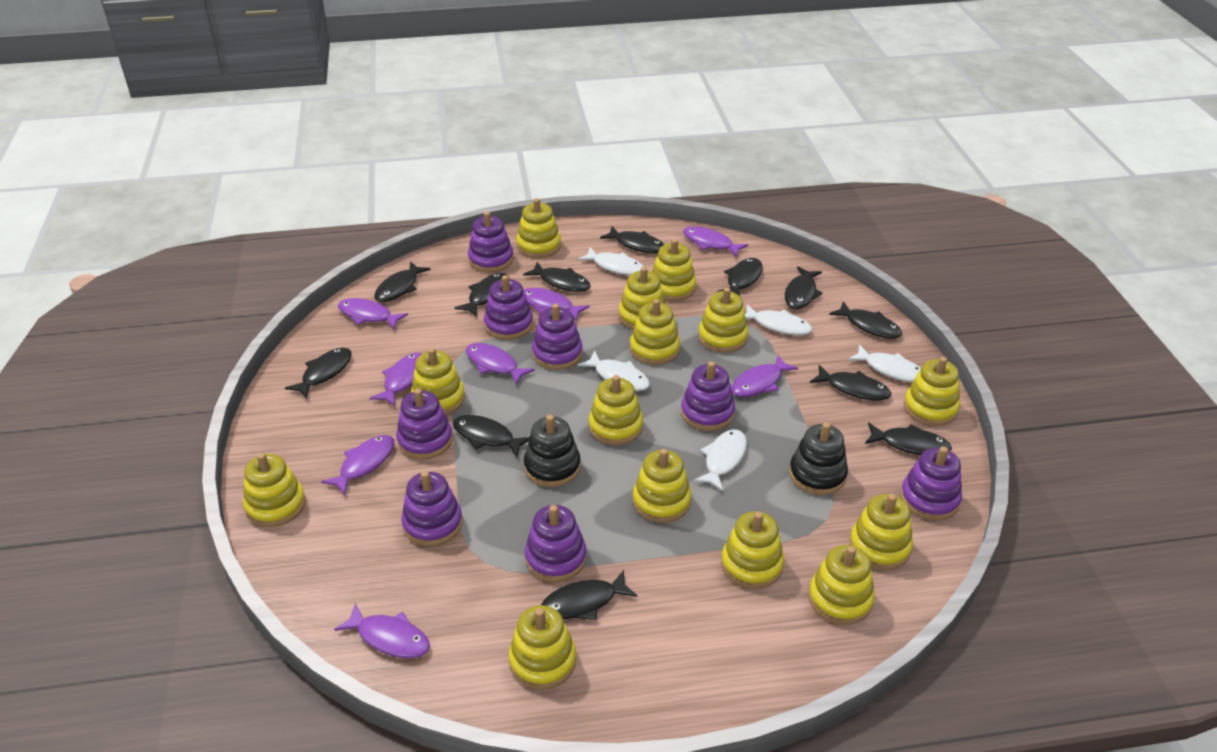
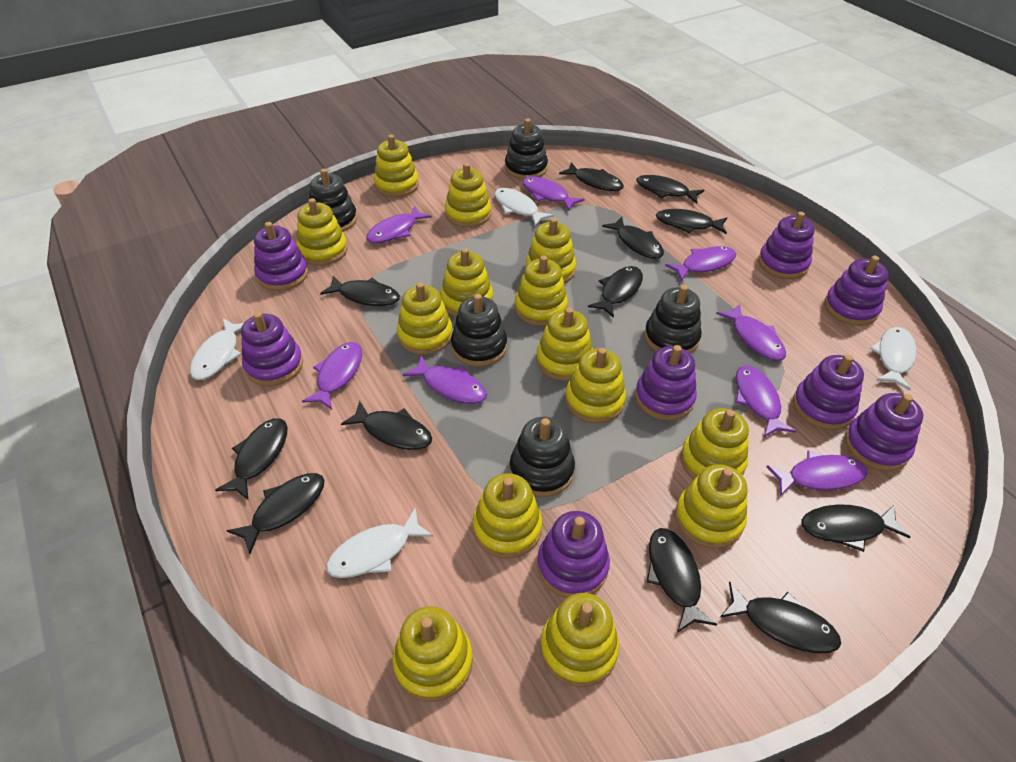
black stacking toy: [524,415,581,487] [789,422,848,495] = 2 -> [309,169,357,232] [451,294,507,367] [505,118,548,180] [510,417,575,497] [644,285,702,353] = 5
white fish: [577,351,650,391] [578,247,644,275] [693,429,747,491] [745,304,812,335] [848,344,921,382] = 5 -> [190,319,244,380] [326,508,433,578] [494,188,554,226] [870,327,916,390] = 4

